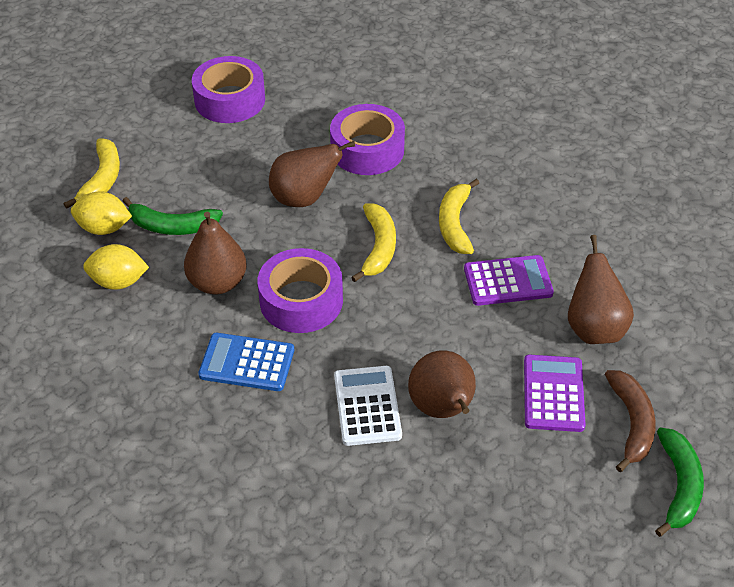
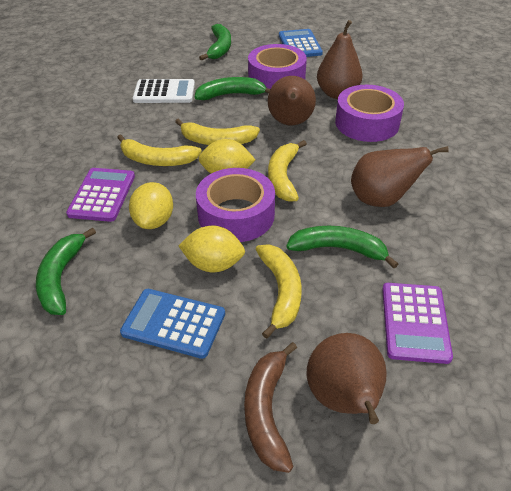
blue calculator: [198,333,294,391] = 1 -> [120,289,225,359] [279,29,323,57] = 2
green banana: [123,197,223,235] [655,428,704,537] = 2 -> [36,227,96,315] [195,77,270,100] [199,24,231,61] [286,226,398,268] = 4
yellow banana: [64,138,120,209] [351,203,396,282] [439,179,479,254] = 3 -> [117,134,202,166] [175,119,260,145] [256,245,302,339] [268,140,307,202] = 4
yellow lemon: [71,191,132,235] [83,244,149,290] = 2 -> [129,182,173,229] [178,226,245,272] [198,139,255,174] = 3

